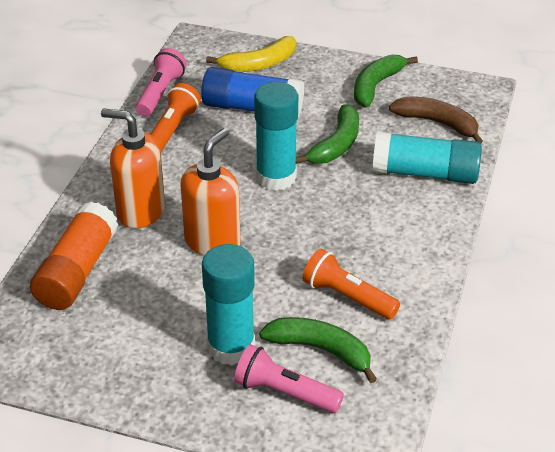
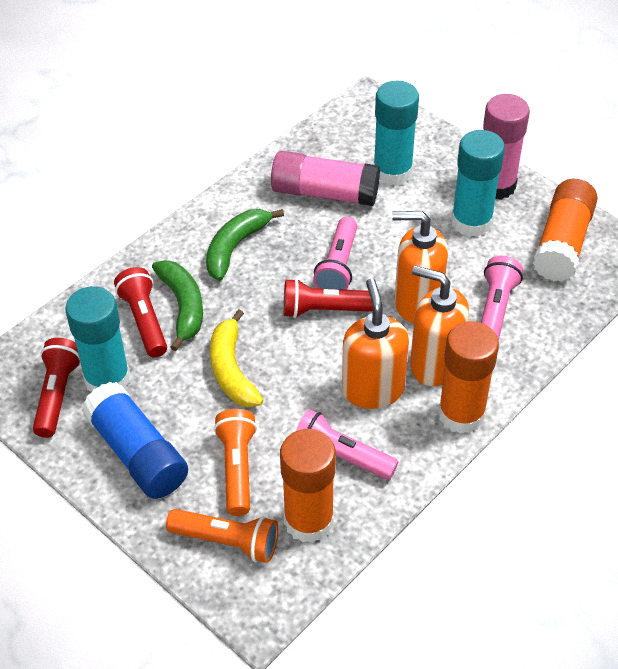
brown banana: [389,96,483,143] = 1 -> none = 0
green banana: [259,317,377,383] [296,104,359,164] [354,55,418,107] = 3 -> [152,260,203,351] [206,209,284,281] = 2
orange glue stick: [30,201,118,310] = 1 -> [280,429,336,543] [438,321,499,434] [533,179,598,282] = 3
orange soap dispenser: [101,108,165,228] [180,128,240,256] = 2 -> [342,278,409,409] [392,211,448,323] [410,266,469,386] = 3
pink flashlight: [136,48,187,117] [234,344,344,413] = 2 -> [296,409,398,480] [313,217,357,290] [481,256,523,341] = 3
pink glue stick: none = 0 -> [271,151,380,206] [483,94,530,200] = 2
red flashlight: none = 0 -> [33,338,81,438] [114,267,167,358] [284,279,373,318] = 3

